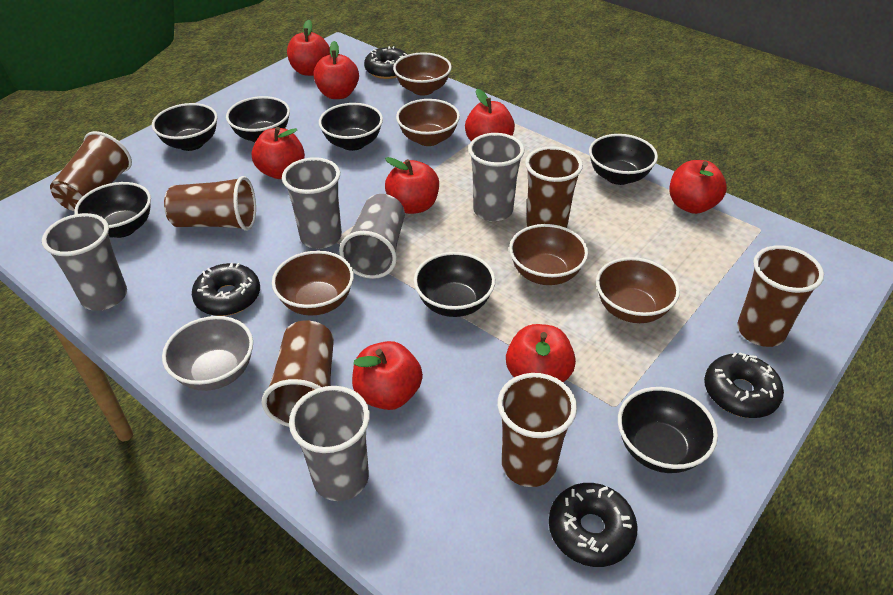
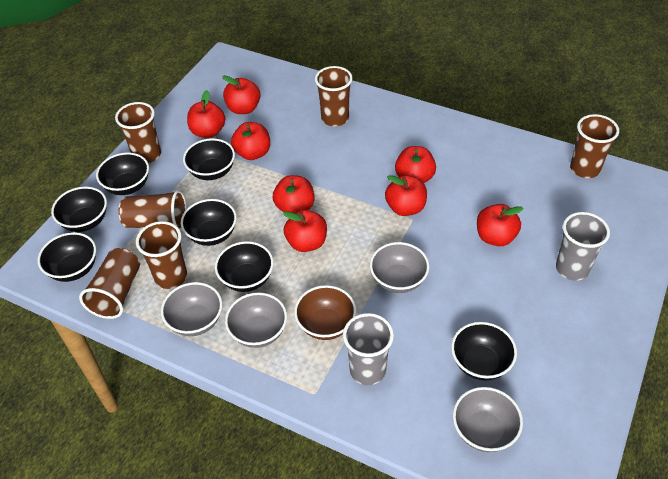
black donut: [192,263,260,316] [364,46,408,79] [549,483,638,567] [704,352,784,418] = 4 -> none = 0
brown bowl: [272,251,354,316] [393,52,452,96] [396,99,460,146] [509,224,588,285] [596,257,680,323] = 5 -> [294,285,356,340] = 1
grey bowl: [162,316,253,391] = 1 -> [161,282,222,336] [225,292,287,348] [370,242,429,293] [453,387,523,452] = 4
grey cup: [42,213,127,311] [282,157,342,249] [289,386,370,501] [339,194,405,279] [468,133,524,222] = 5 -> [343,313,394,385] [556,212,610,281] = 2

